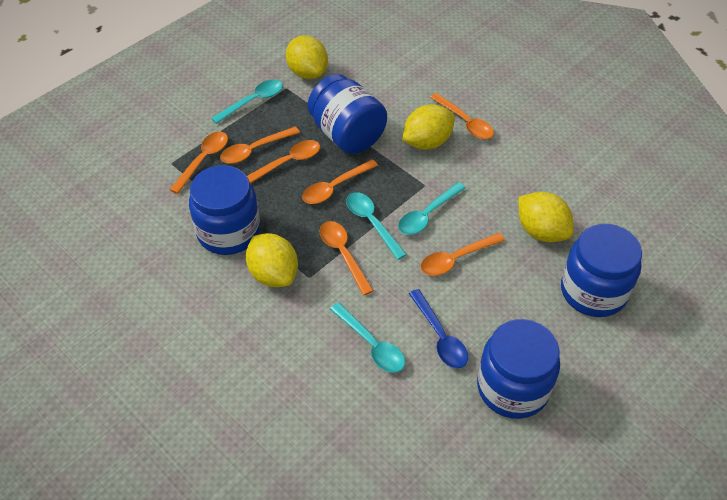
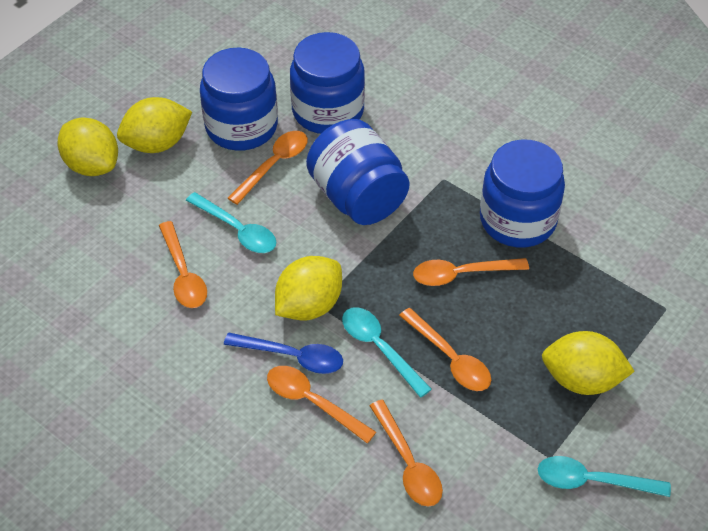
orange spoon: [170,132,228,194] [220,126,300,164] [247,140,320,183] [302,159,378,204] [320,221,374,295] [421,233,505,276] [430,93,494,139] = 7 -> [159,221,207,308] [228,131,308,205] [267,366,376,443] [369,400,443,507] [399,308,491,391] [413,258,529,286] = 6
turquoise spoon: [211,80,283,124] [330,302,405,373] [346,192,407,260] [398,182,466,235] = 4 -> [186,192,276,253] [342,307,432,398] [538,456,671,497] = 3

